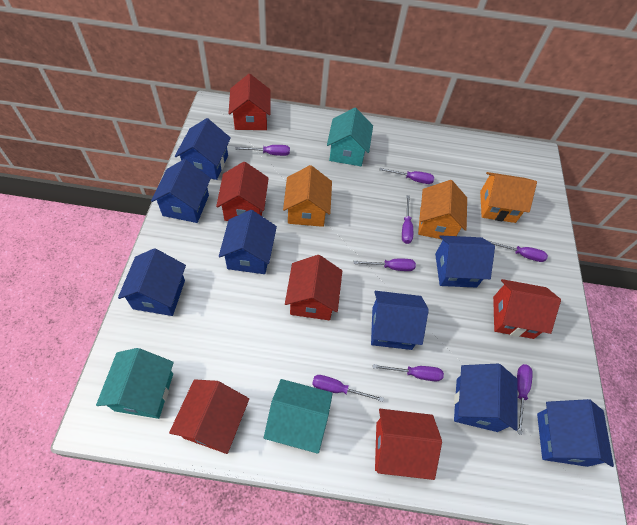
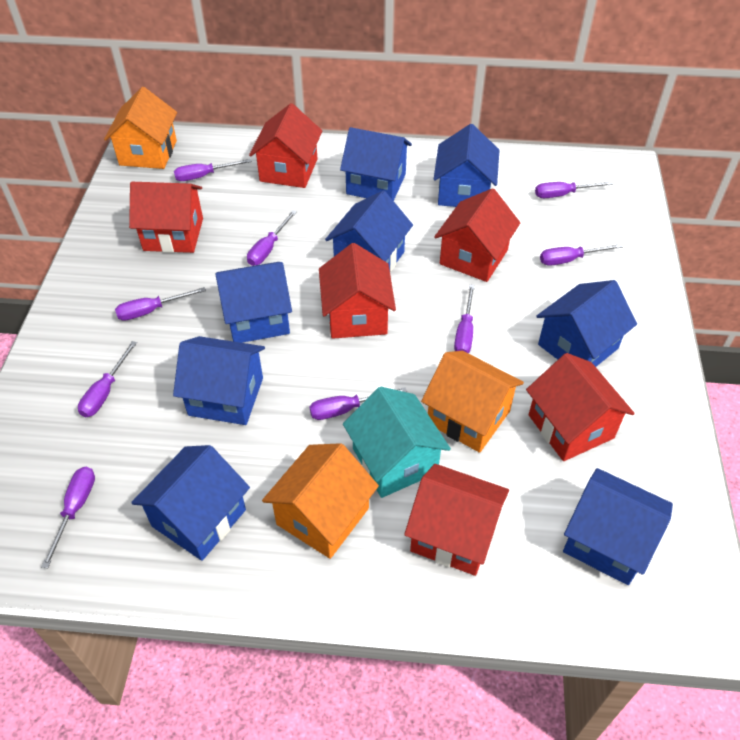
purple screwdriver: [235,145,290,156] [312,375,384,402] [354,259,416,271] [373,364,444,381] [380,168,434,184] [402,195,413,244] [487,240,548,262] [517,364,533,435] = 8 -> [41,467,95,568] [78,341,137,417] [115,287,206,321] [174,159,252,181] [247,210,297,266] [309,387,407,420] [454,285,475,353] [535,181,613,198] [540,244,623,266] = 9
turquoise house: [96,348,174,419] [264,379,333,454] [327,107,373,166] = 3 -> [343,387,451,498] = 1

